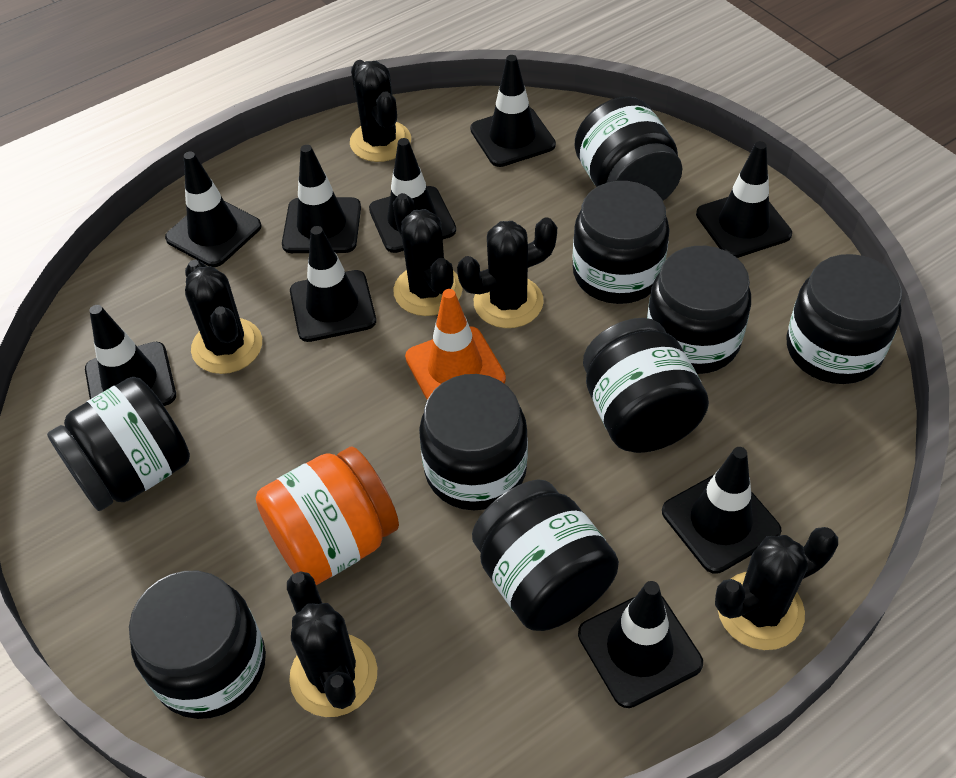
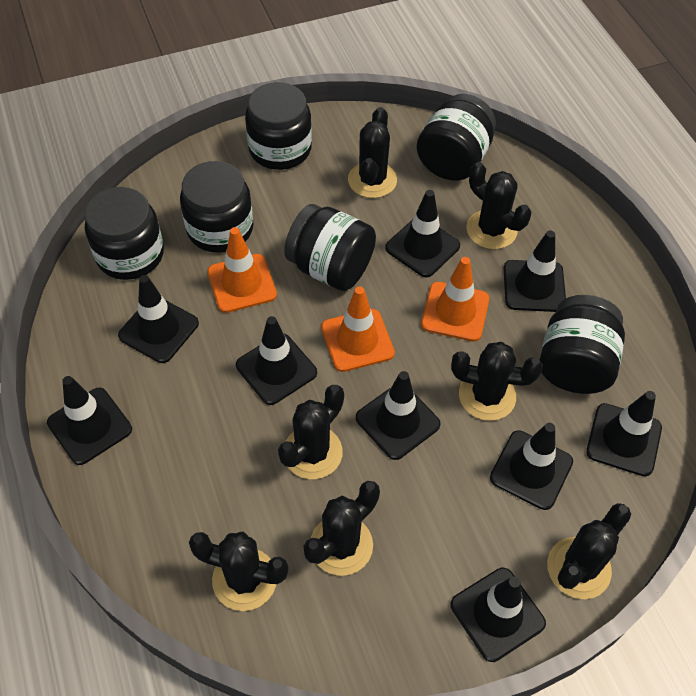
black cactus: [185,260,262,374] [287,571,377,717] [350,60,411,162] [393,193,463,316] [457,217,557,328] [715,527,838,650] = 6 -> [189,532,288,611] [278,385,344,479] [304,481,380,576] [348,107,397,198] [451,342,543,421] [466,162,532,249] [547,503,631,599] = 7
black jar: [47,377,190,511] [129,571,266,719] [419,374,528,510] [472,480,619,631] [573,181,670,304] [575,97,682,201] [583,318,709,453] [647,246,751,374] [786,254,902,384] = 9 -> [85,187,164,280] [180,161,253,253] [245,82,312,170] [284,204,376,291] [416,94,496,180] [540,295,625,394] = 6
orange jar: [256,447,399,586] = 1 -> none = 0
orange traffic cone: [405,289,506,399] = 1 -> [207,227,277,313] [321,286,395,372] [421,257,489,342] = 3

